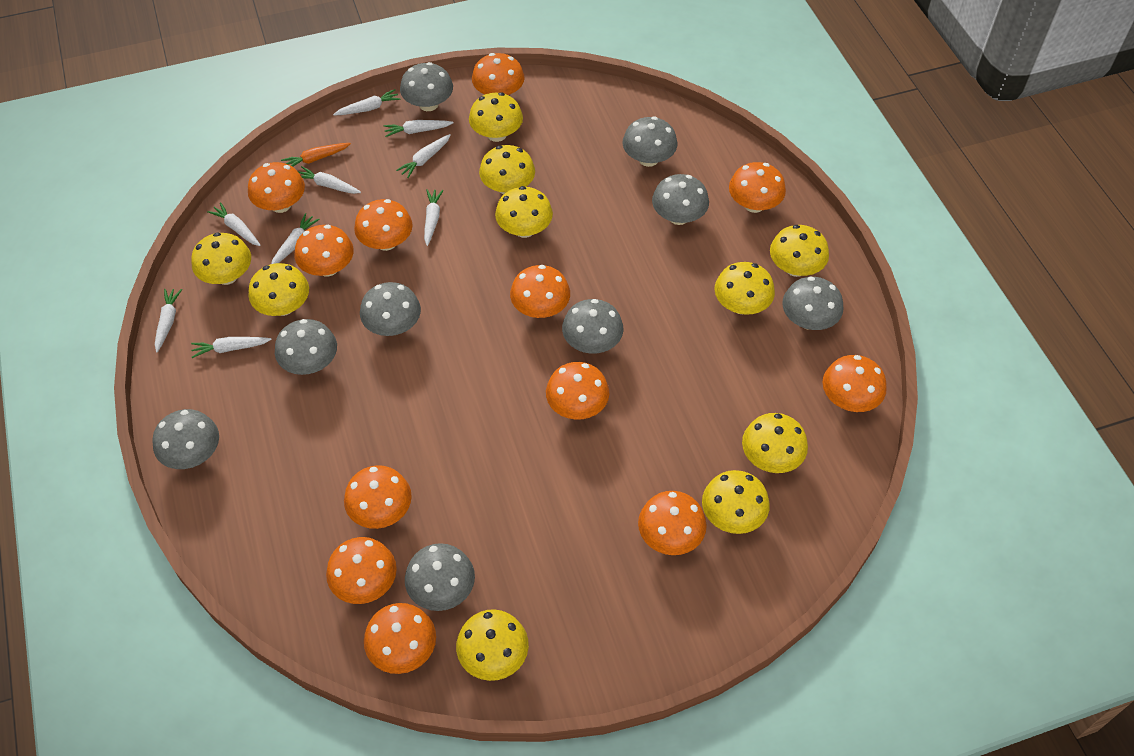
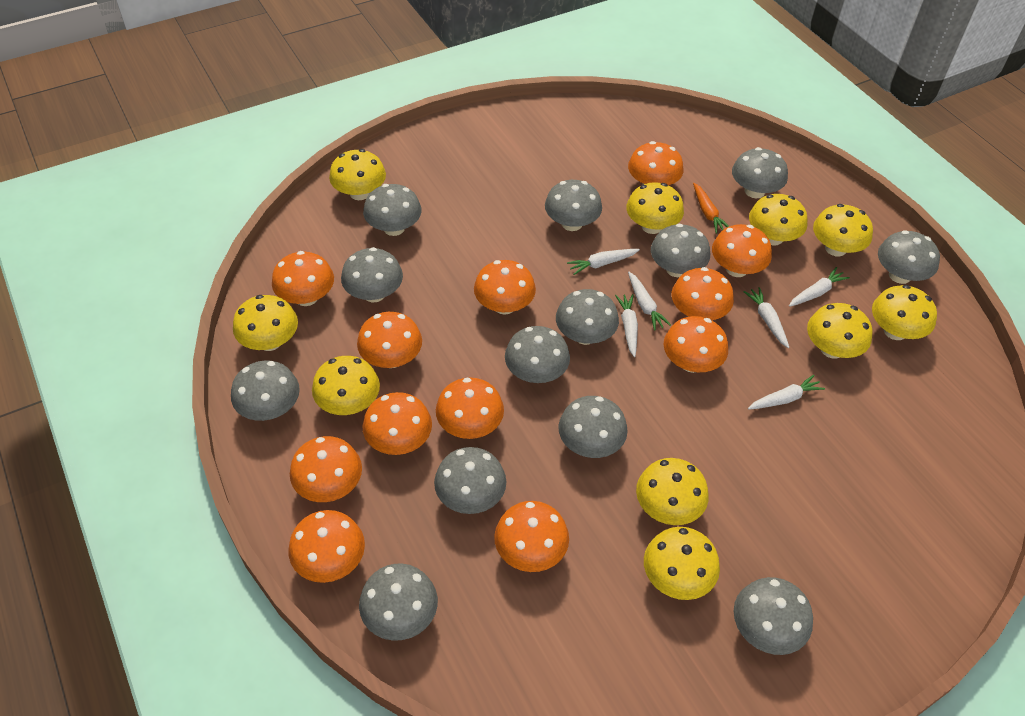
grey mushroom: [152,409,219,469] [275,319,337,375] [360,282,421,336] [400,62,453,111] [405,543,475,611] [562,299,624,353] [622,117,678,167] [652,174,709,225] [782,276,844,330] = 9 -> [231,361,300,421] [341,247,403,302] [359,564,438,641] [363,184,421,236] [434,447,506,514] [505,326,570,383] [545,180,602,231] [556,289,619,345] [558,396,628,458] [651,224,710,277] [732,147,788,198] [734,577,813,655] [878,230,940,284] = 13
white carrot: [155,289,182,352] [191,337,272,358] [207,202,261,246] [271,213,320,264] [298,166,361,194] [333,89,401,115] [384,120,454,137] [396,134,451,178] [424,189,444,246] = 9 -> [567,249,640,275] [615,294,638,357] [628,272,671,331] [744,287,789,348] [748,375,825,410] [789,267,850,307] = 6

